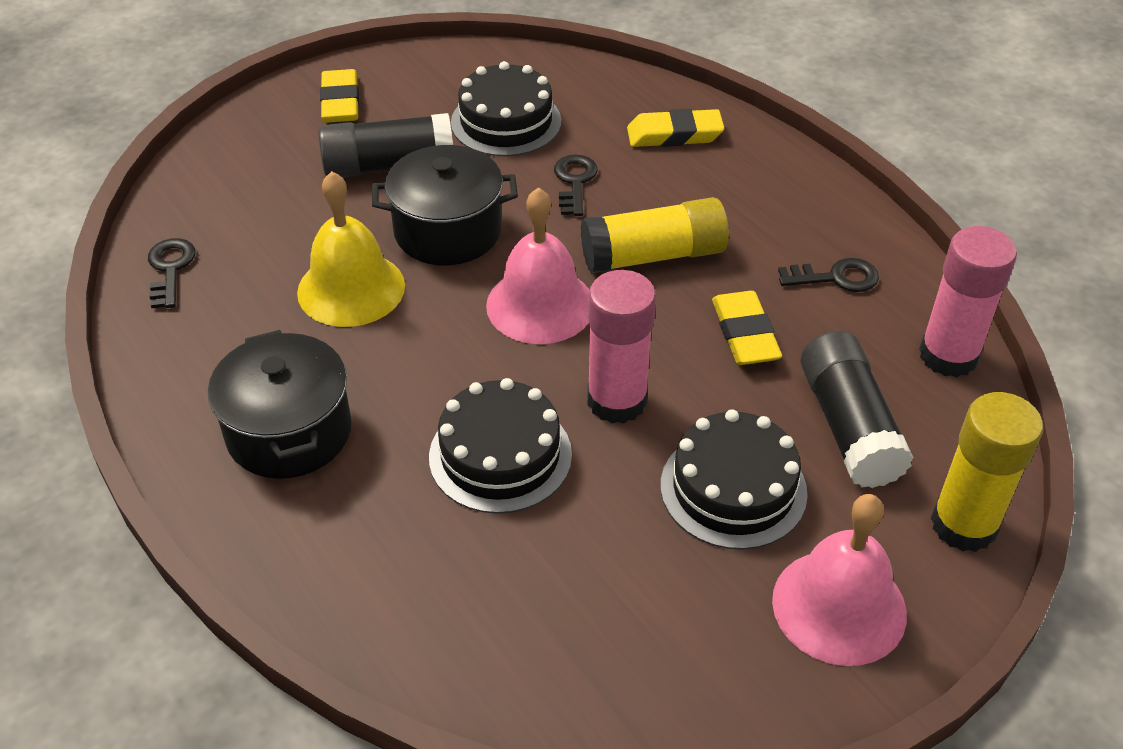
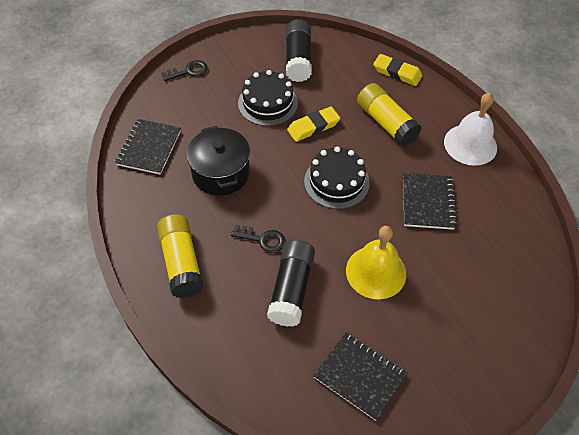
black cake: [429,378,572,514] [451,61,561,156] [661,409,807,550] = 3 -> [238,70,298,126] [304,147,370,209] = 2
black key: [148,238,196,308] [554,154,598,216] [778,258,879,292] = 3 -> [162,60,208,81] [231,225,286,253] = 2
black notebook: none = 0 -> [115,119,181,175] [313,332,407,421] [403,173,457,230] = 3
black pot: [208,330,352,479] [372,145,518,265] = 2 -> [186,126,250,196] = 1
pink bell: [486,187,589,344] [772,494,907,666] = 2 -> none = 0
pink glue stick: [587,270,656,424] [919,226,1017,377] = 2 -> none = 0
white bell: none = 0 -> [444,93,497,166] = 1
yellow eraser: [320,69,359,123] [627,109,724,147] [712,291,782,365] = 3 -> [287,107,340,142] [373,54,423,86] = 2

